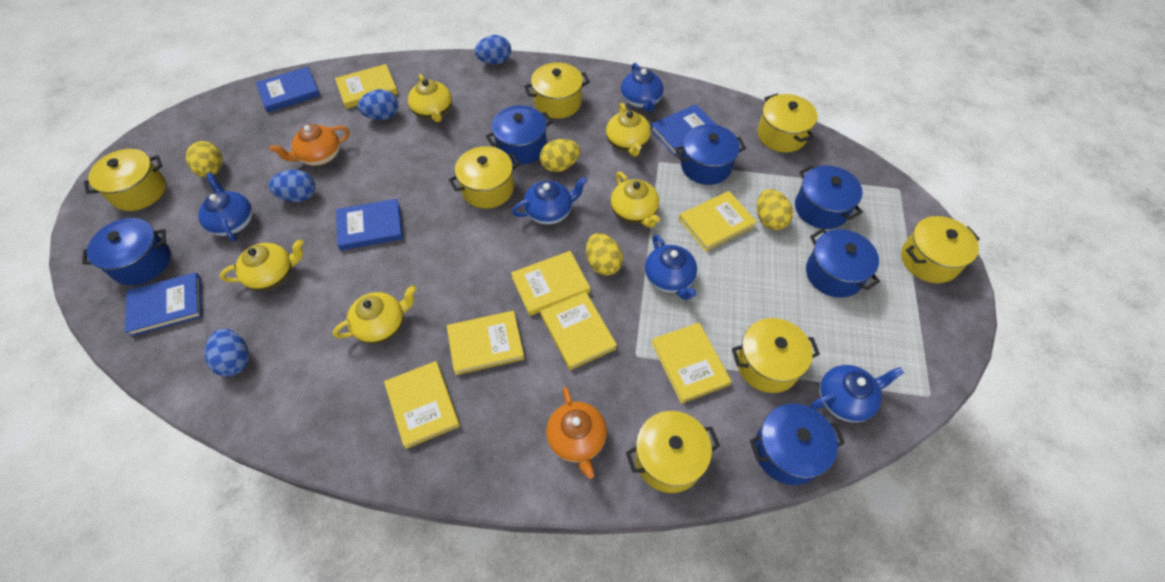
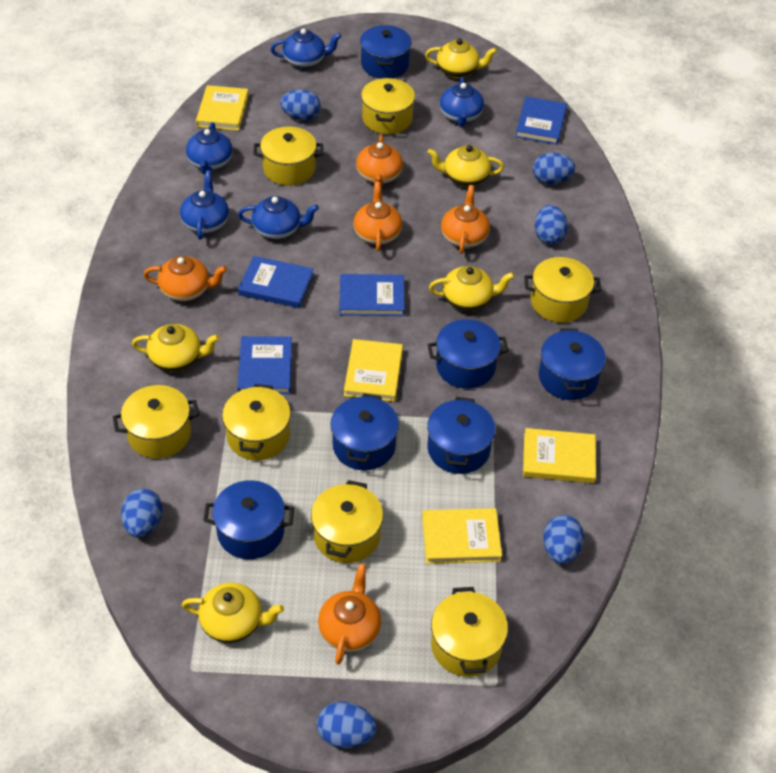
blue egg: [205,329,249,377] [268,170,315,202] [357,89,398,120] [475,35,511,65] = 4 -> [121,488,163,538] [280,89,321,121] [317,701,377,749] [533,153,575,184] [535,205,568,245] [543,515,584,564] = 6
orange teapot: [270,124,350,166] [546,387,607,479] = 2 -> [144,256,227,301] [318,563,381,665] [353,182,402,251] [356,135,403,187] [441,185,490,254] = 5
yellow book: [335,64,398,109] [384,361,460,449] [447,311,525,375] [511,251,590,316] [541,292,617,370] [652,323,732,404] [679,191,757,252] = 7 -> [196,85,249,131] [344,339,403,402] [422,508,502,564] [523,428,596,483] = 4
yellow egg: [186,141,222,177] [540,139,580,172] [586,233,623,276] [757,189,793,230] = 4 -> none = 0

